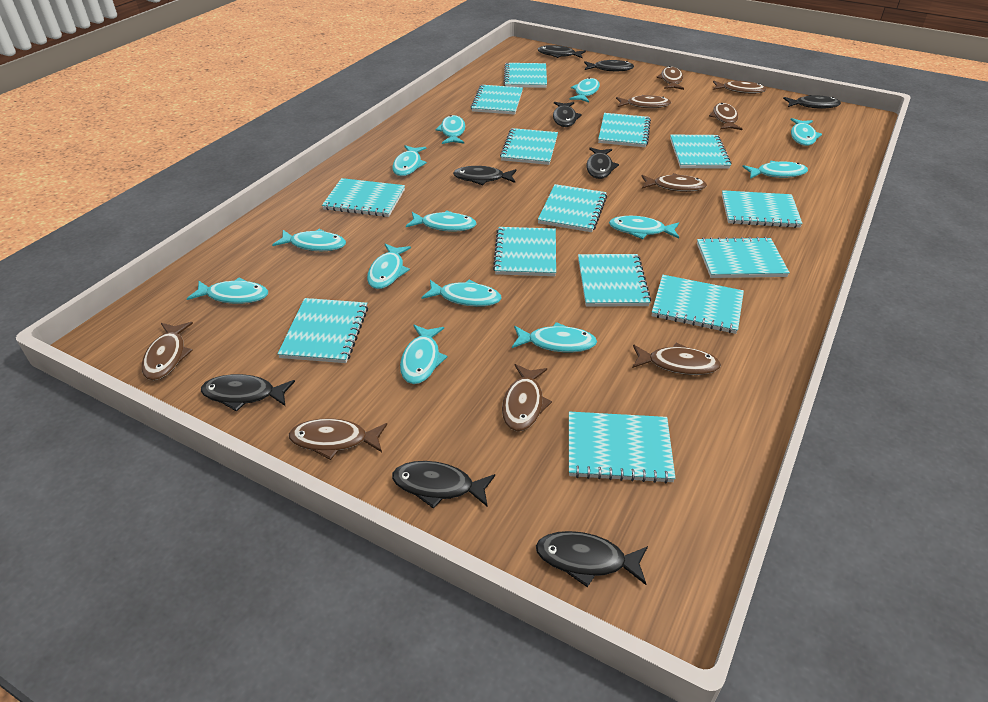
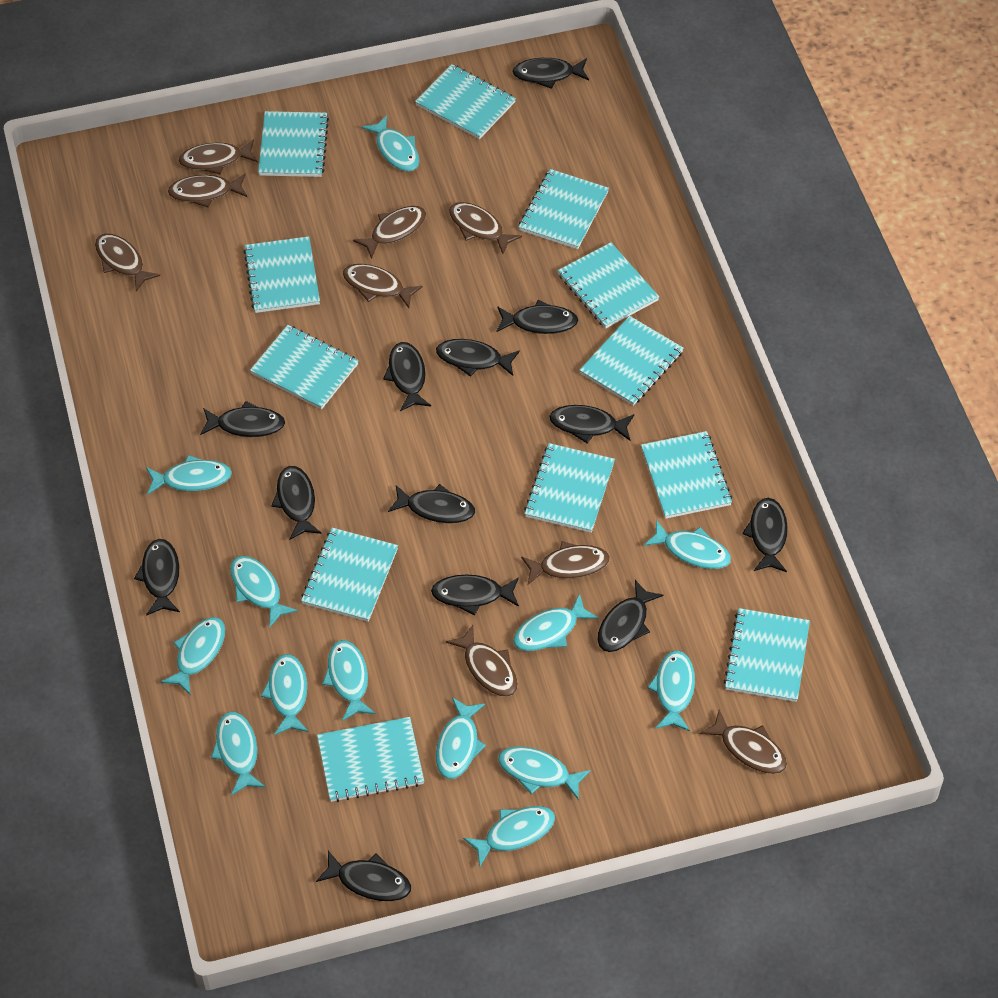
black fish: [201,374,295,412] [392,461,495,509] [453,166,516,185] [536,531,648,587] [538,45,586,59] [553,102,582,127] [584,60,634,71] [586,147,619,179] [783,95,841,109] = 9 -> [134,539,180,616] [200,401,285,437] [271,466,322,540] [316,851,411,901] [383,342,431,411] [388,484,475,523] [431,574,519,615] [436,339,520,377] [497,300,578,334] [512,58,589,89] [549,405,634,443] [598,580,663,652] [742,498,788,572] = 13
turquoise notebook: [278,298,368,363] [322,178,405,217] [471,85,523,115] [493,227,556,276] [500,128,558,165] [504,63,547,88] [538,184,607,232] [569,412,675,483] [578,254,651,307] [598,113,651,147] [652,275,744,334] [670,135,732,169] [697,237,790,278] [722,190,803,228] = 14 -> [243,236,320,313] [250,325,359,410] [258,111,329,177] [301,528,398,622] [317,717,424,802] [415,64,516,139] [519,169,609,249] [524,443,615,533] [558,242,659,329] [579,316,684,406] [641,431,732,519] [723,608,810,702] = 12

